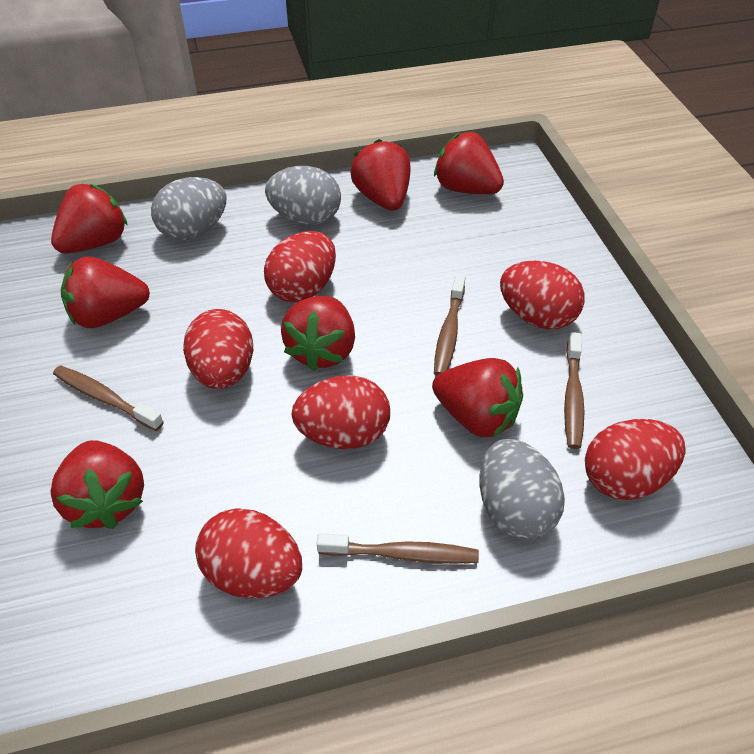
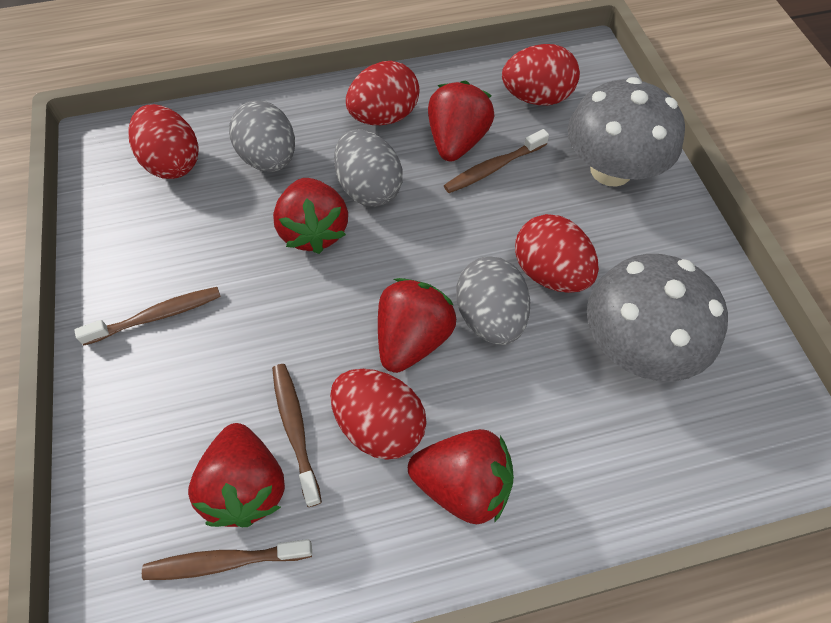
grey mushroom: none = 0 -> [567,77,685,187] [587,254,728,382] = 2
red egg: [183,309,253,389] [195,508,302,598] [264,231,336,303] [291,375,390,449] [500,260,585,329] [585,419,686,500] = 6 -> [128,104,199,179] [330,369,427,460] [346,61,420,125] [502,44,580,105] [515,214,599,293] = 5
red strawberry: [50,440,144,529] [51,184,128,253] [61,256,150,328] [281,296,355,371] [351,139,411,211] [432,358,523,438] [434,132,504,194] = 7 -> [188,423,285,527] [273,178,348,254] [378,278,456,373] [408,429,514,524] [428,81,494,162] = 5

